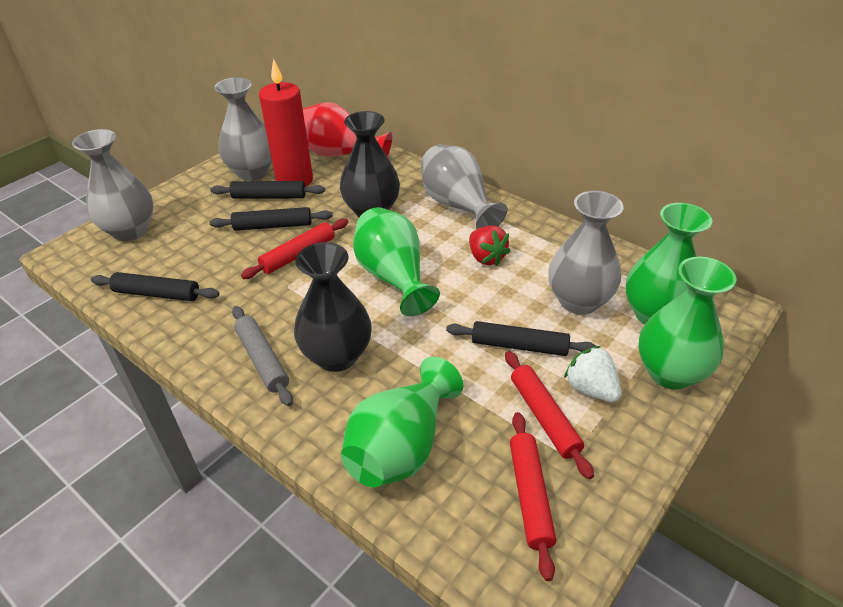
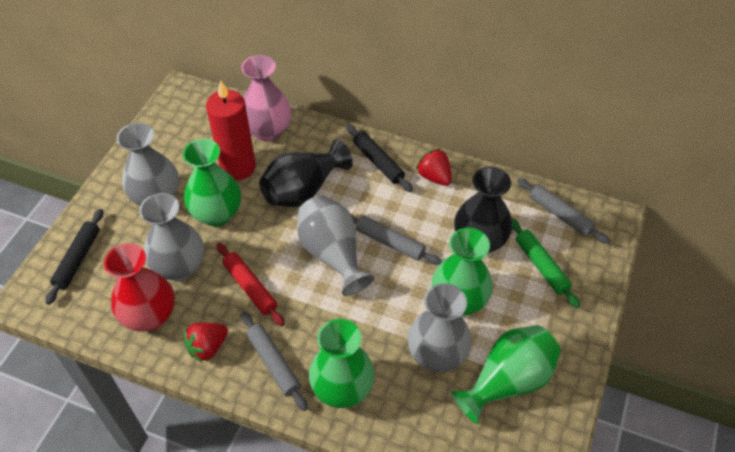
black rolling pin: [91,272,219,301] [210,181,325,199] [210,207,333,231] [446,321,596,356] = 4 -> [45,209,103,305] [346,124,413,192] = 2
green rolling pin: none = 0 -> [512,219,580,308] = 1
grey rolling pin: [232,306,293,406] = 1 -> [241,312,308,411] [350,213,442,265] [517,178,610,244] = 3
pink vase: none = 0 -> [241,55,291,142] = 1
red rolling pin: [241,218,348,279] [505,351,594,479] [510,412,556,581] = 3 -> [217,243,285,326] = 1
red strawberry: [469,226,511,266] = 1 -> [183,323,228,363] [416,148,452,186] = 2
white strawberry: [564,346,621,402] = 1 -> none = 0

